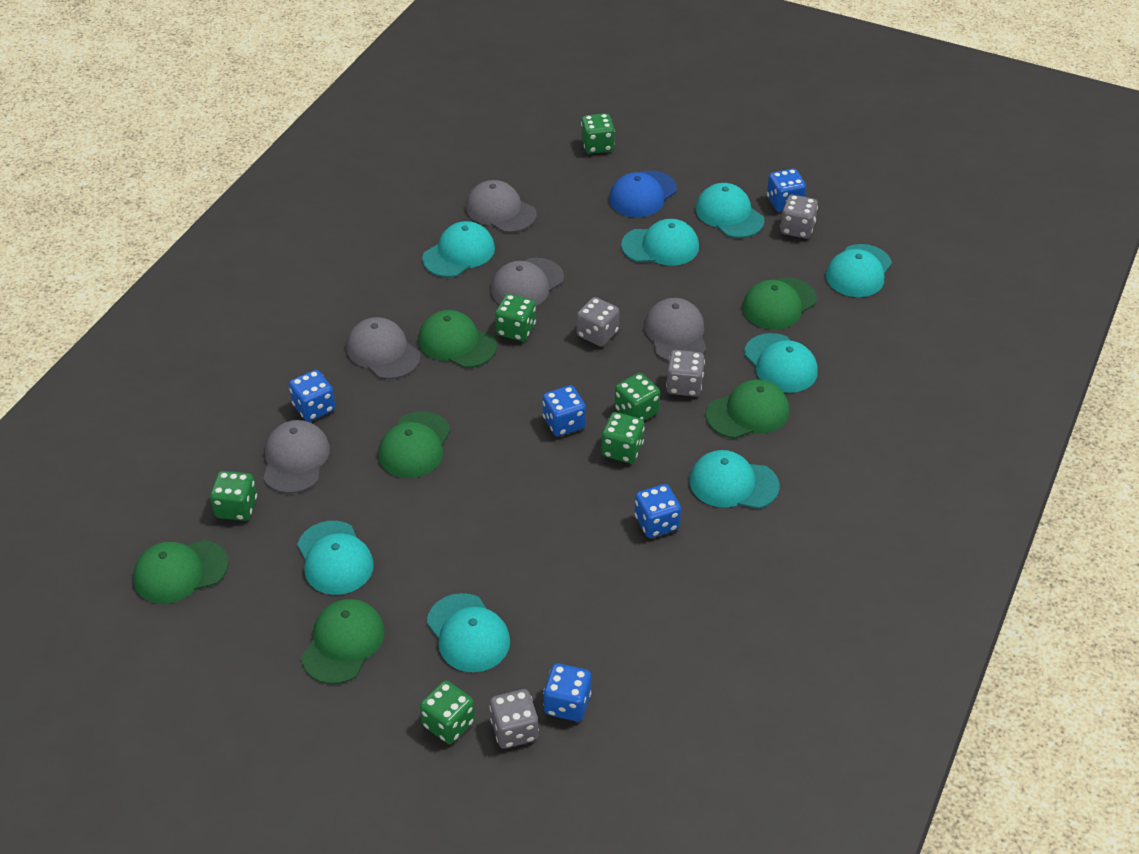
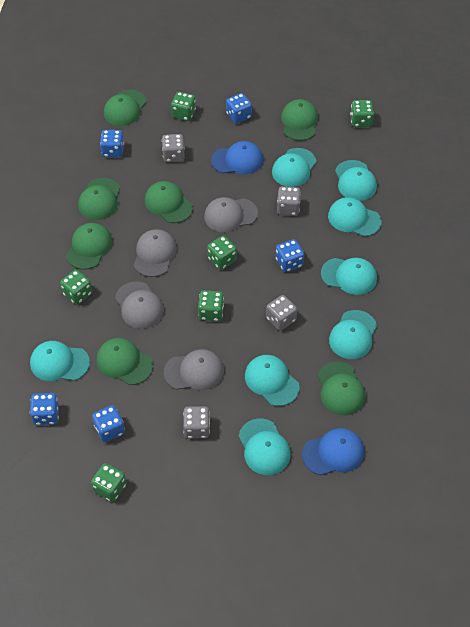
blue cap: [609,171,677,217] = 1 -> [211,141,263,174] [302,428,364,475] = 2
green cap: [133,540,229,604] [301,599,385,684] [379,411,451,478] [419,310,497,368] [706,379,789,439] [742,277,817,329] = 6 -> [66,223,112,270] [78,178,120,220] [97,338,153,385] [104,90,146,126] [145,181,193,223] [281,99,318,141] [318,362,365,415] = 7
grey cap: [263,420,330,494] [347,317,421,379] [466,180,537,233] [491,258,564,306] [644,298,706,361] = 5 -> [115,281,164,329] [134,229,177,277] [164,349,224,390] [204,197,258,232] = 4

